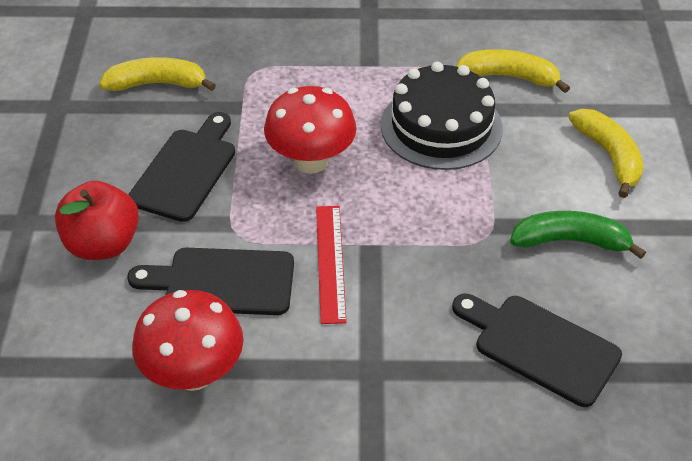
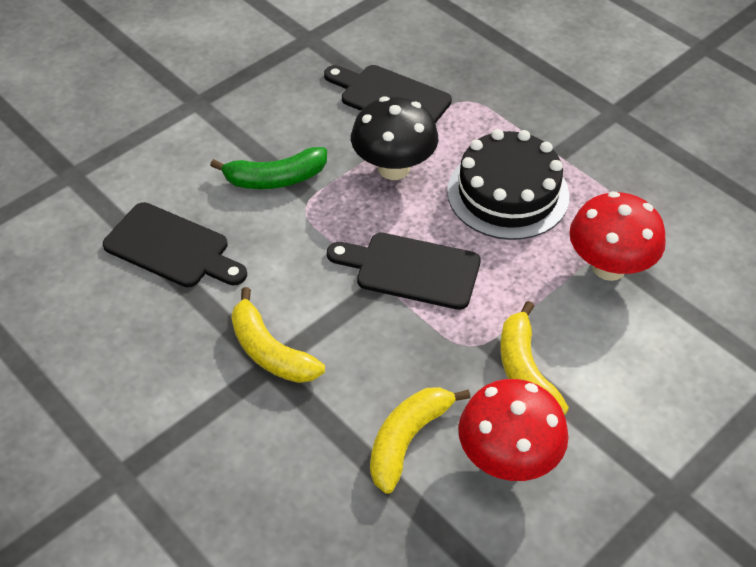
black mushroom: none = 0 -> [351,96,438,180] = 1
red apple: [55,181,139,260] = 1 -> none = 0
red ruler: [316,206,347,324] = 1 -> none = 0

